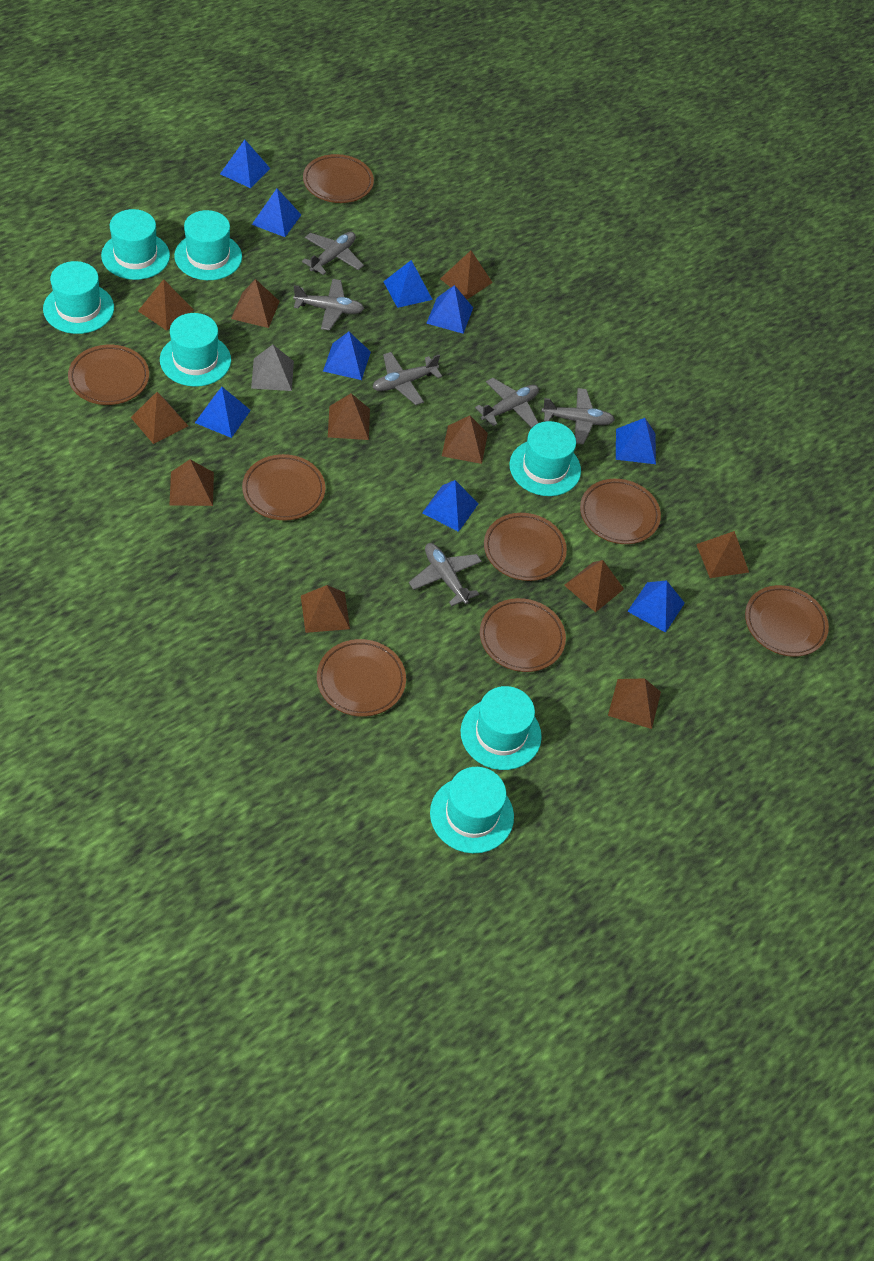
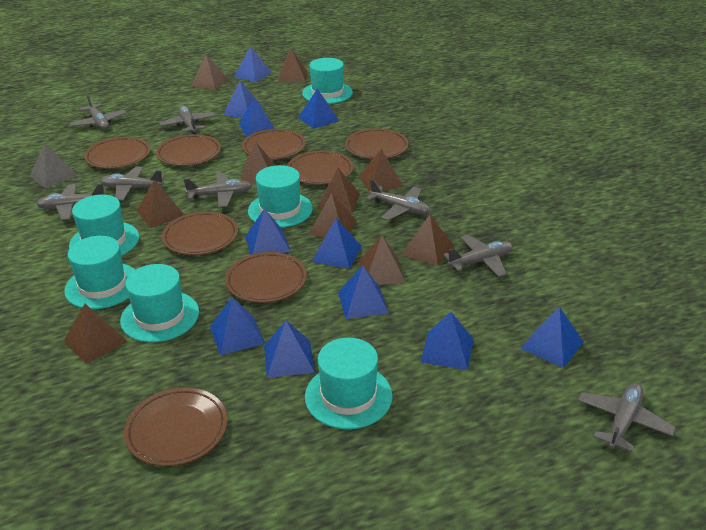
blue pyramid: [195,387,251,438] [220,140,270,188] [252,189,301,237] [323,332,371,380] [383,260,433,308] [422,480,479,532] [426,285,473,334] [616,418,656,464] [627,580,685,633] = 9 -> [210,297,265,355] [223,81,263,118] [234,46,272,82] [239,97,275,137] [245,208,291,255] [264,321,315,378] [298,88,339,129] [311,218,362,269] [338,265,389,319] [421,312,474,370] [521,307,583,368] = 11
brown pyramid: [131,392,188,444] [138,279,194,331] [170,460,214,506] [231,279,280,328] [301,585,350,633] [328,394,370,440] [440,250,493,299] [442,416,488,464] [564,560,624,612] [608,679,661,729] [696,531,749,578] = 11 -> [64,304,127,364] [137,179,184,228] [191,54,228,90] [241,143,276,184] [278,48,307,82] [308,193,357,238] [317,168,360,213] [358,236,405,285] [359,149,404,192] [402,214,454,266] = 10
grey plane: [293,279,364,331] [302,232,364,275] [373,352,442,405] [409,543,482,606] [475,378,539,428] [542,388,615,445] = 6 -> [36,184,104,220] [70,95,127,130] [100,166,164,201] [159,106,216,134] [184,173,252,208] [366,179,430,221] [443,235,513,277] [578,383,676,452] = 8
turquoise hat: [43,261,114,334] [101,209,170,280] [160,313,231,387] [174,210,242,280] [430,767,514,853] [461,686,542,770] [510,421,581,496] = 7 -> [64,236,135,309] [69,195,139,256] [120,264,199,342] [248,165,313,228] [302,58,353,104] [305,338,393,429] = 6

